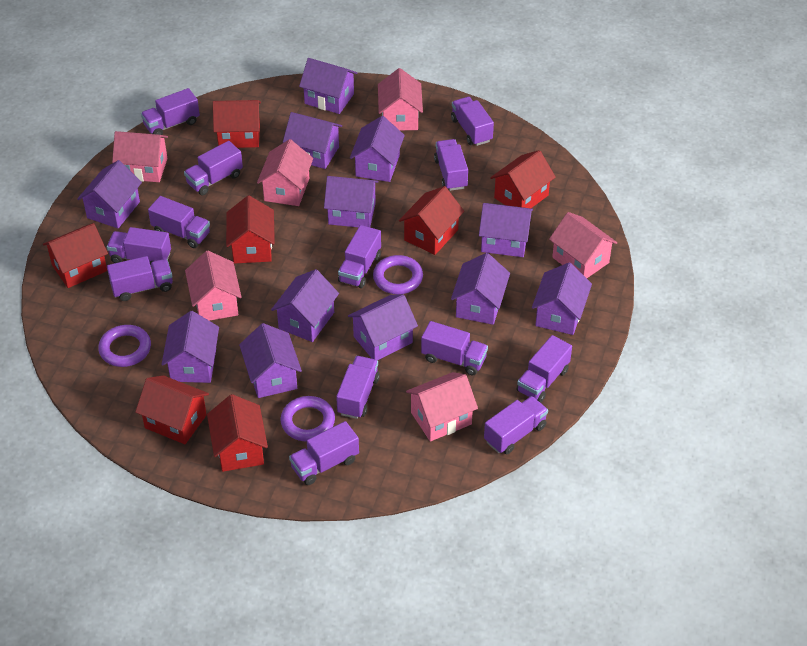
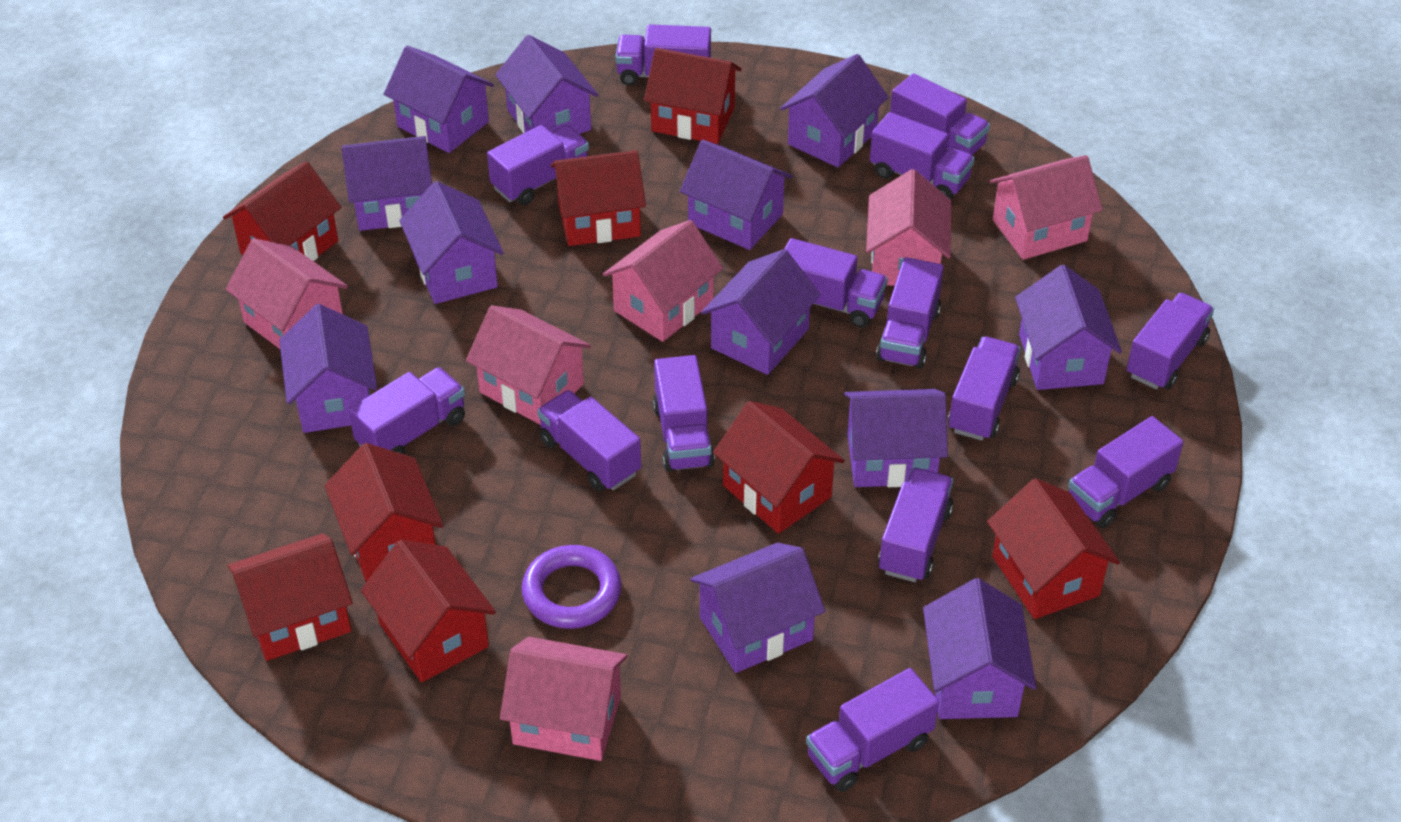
purple ring: [98,325,151,367] [280,396,335,441] [373,255,423,294] = 3 -> [522,545,622,629] = 1
purple truck: [107,227,171,265] [107,256,173,301] [141,88,200,135] [148,196,210,248] [184,141,243,195] [289,421,359,485] [336,356,380,419] [338,225,381,288] [421,321,488,376] [434,139,468,191] [451,97,494,146] [484,396,548,454] [517,335,572,403] = 13 -> [348,367,465,454] [487,125,589,205] [537,390,641,491] [615,24,711,86] [653,355,715,472] [784,238,888,327] [806,668,939,792] [870,112,975,200] [876,257,944,369] [878,468,953,582] [890,73,990,155] [948,337,1021,441] [1068,416,1183,528] [1127,293,1214,390] = 14
red house: [43,223,108,288] [135,375,209,444] [207,394,268,472] [213,100,261,148] [226,196,275,264] [399,186,464,255] [490,150,556,208] = 7 -> [223,161,341,261] [228,533,353,661] [325,443,443,582] [361,540,496,682] [550,150,646,246] [644,48,742,144] [713,401,845,534] [987,478,1120,619] = 8

